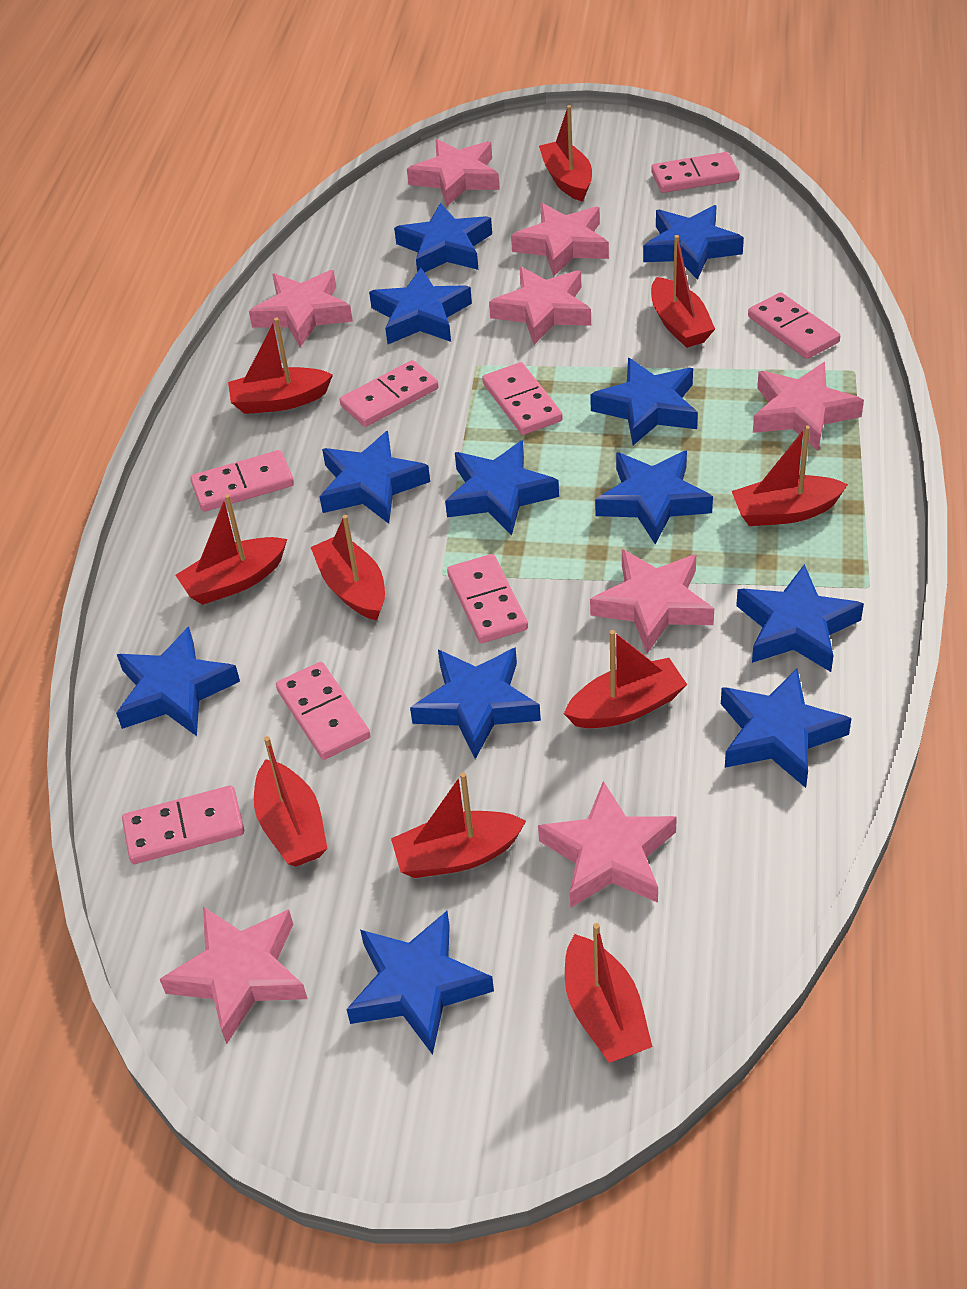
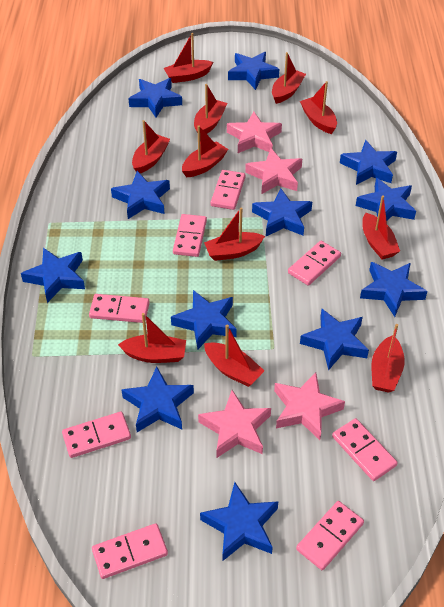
pink star: [160,907,307,1044] [249,270,353,347] [407,139,500,206] [489,267,591,345] [511,203,609,276] [538,781,677,908] [590,549,714,653] [753,362,864,451] = 8 -> [198,390,271,458] [227,112,282,153] [245,148,302,194] [274,372,345,440] = 4
red boat: [176,494,287,605] [228,318,333,414] [254,736,328,867] [311,515,385,621] [391,772,526,878] [539,105,592,202] [564,630,687,728] [565,923,653,1063] [651,235,715,348] [732,425,848,526] = 10 -> [118,313,186,363] [132,120,170,173] [164,33,213,83] [182,125,228,177] [194,84,227,134] [204,207,265,261] [204,325,264,387] [272,52,306,104] [300,81,337,134] [362,195,400,259] [372,324,405,393] = 11

